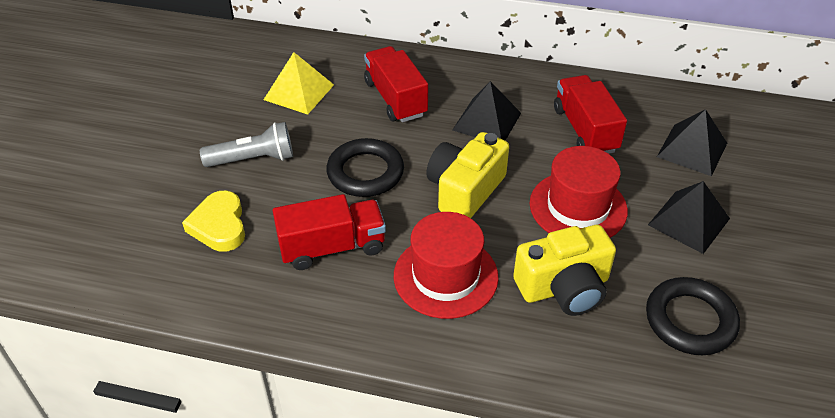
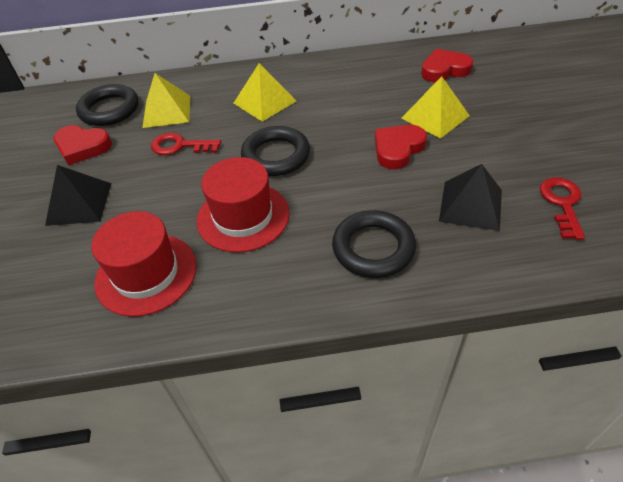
black pyramid: [453,81,521,141] [648,181,730,254] [657,109,727,176] = 3 -> [45,165,111,226] [439,164,502,231] = 2
black ring: [326,138,404,197] [646,277,740,355] = 2 -> [76,84,139,126] [241,126,310,176] [332,210,416,278] = 3
grey flashlight: [200,122,293,167] = 1 -> none = 0
red heart: none = 0 -> [54,125,112,165] [375,125,427,170] [421,49,473,82] = 3
red key: none = 0 -> [151,133,221,155] [540,177,585,240] = 2
red truck: [273,194,386,270] [364,46,428,122] [554,75,627,154] = 3 -> none = 0
yellow camera: [426,132,509,218] [513,225,616,316] = 2 -> none = 0
yellow heart: [182,191,245,252] = 1 -> none = 0
yellow pyramid: [264,52,334,115] = 1 -> [142,73,190,128] [234,63,296,122] [401,76,470,139] = 3

